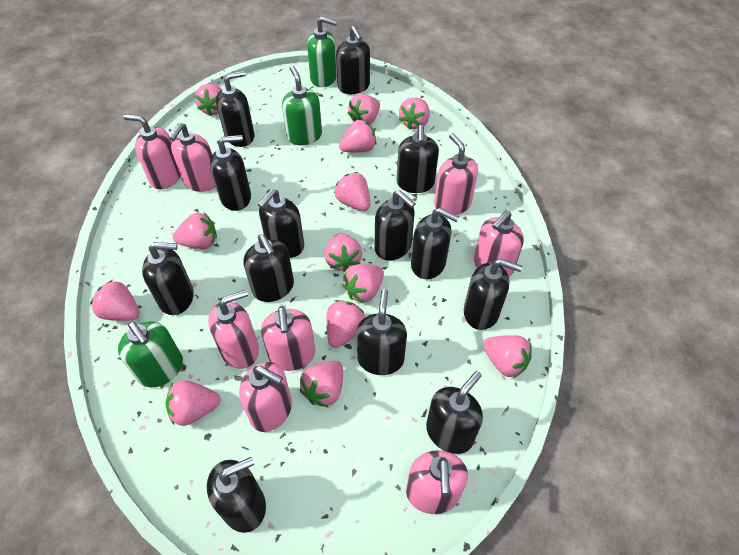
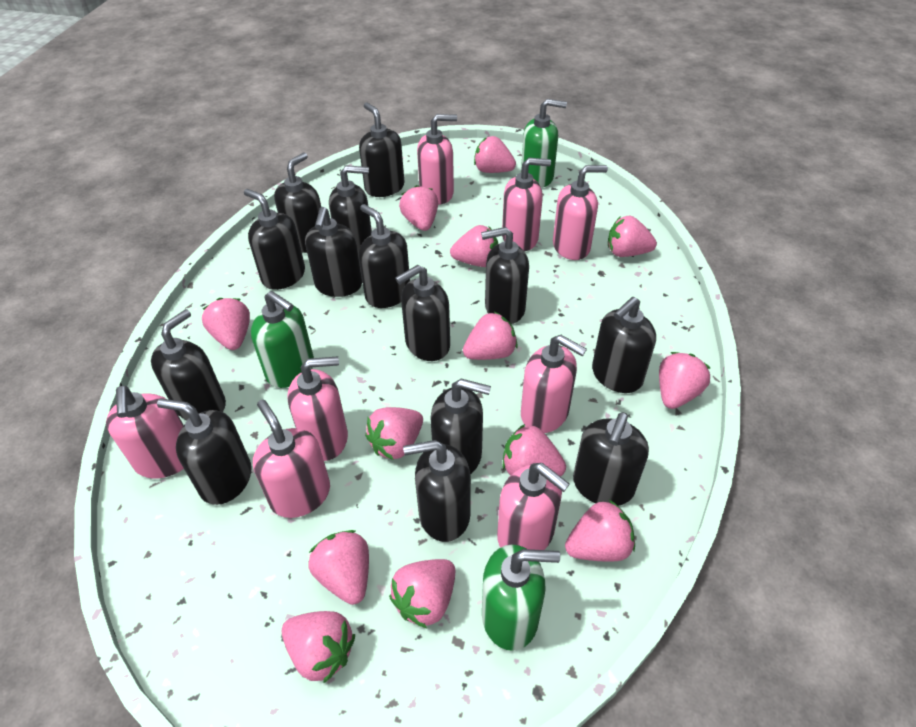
black soap dispenser: [142,242,194,315] [207,457,266,533] [210,135,251,211] [216,71,254,147] [244,234,294,302] [258,189,304,258] [336,26,370,94] [356,289,407,375] [375,190,416,261] [397,125,439,193] [411,208,459,279] [426,371,483,454] [464,259,523,330] = 13 -> [151,309,226,420] [157,398,251,505] [244,189,305,290] [274,152,321,253] [305,207,362,297] [329,165,372,254] [359,103,404,197] [359,204,410,308] [395,265,450,361] [403,440,471,542] [430,379,491,474] [481,227,529,324] [573,412,649,506] [592,297,656,393] = 14

